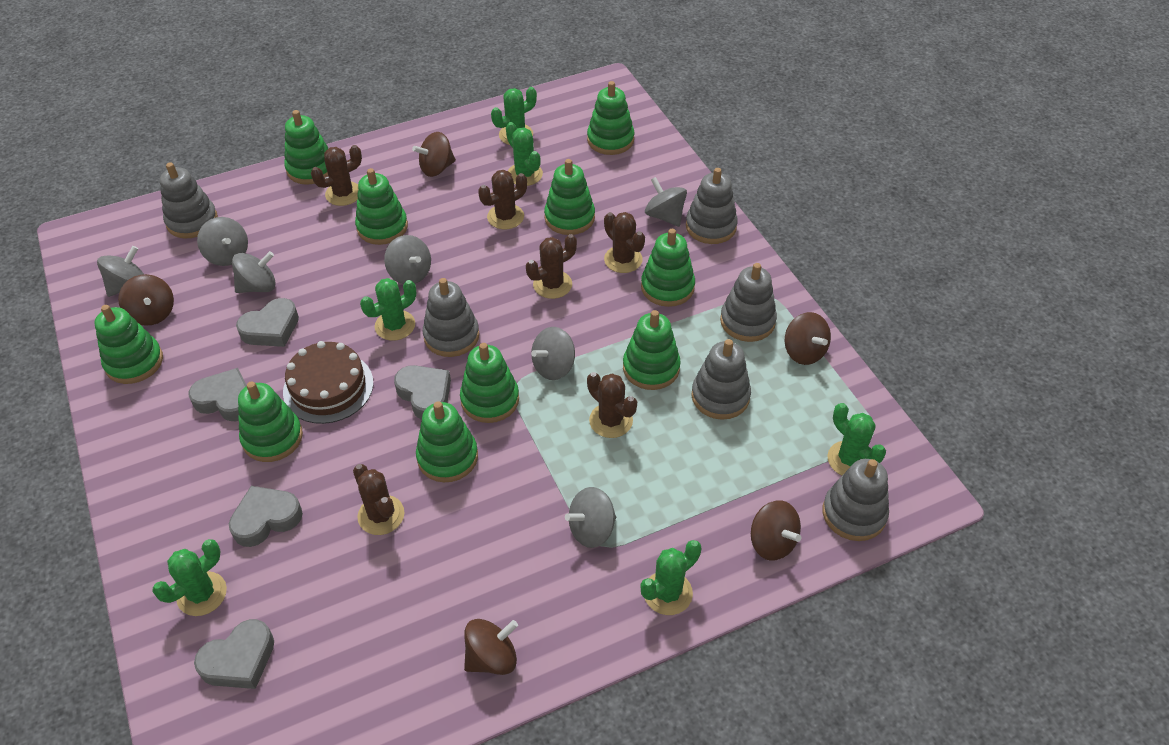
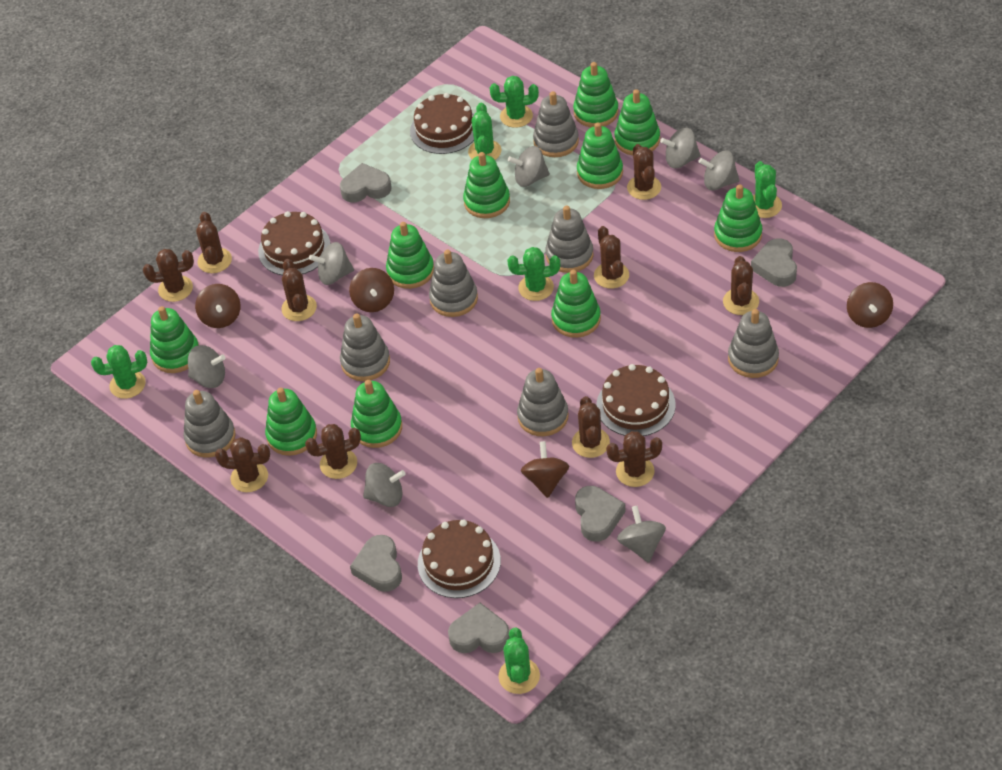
brown cactus: [311,145,362,206] [353,464,405,535] [478,170,527,229] [526,234,577,299] [587,372,637,438] [604,212,645,273] = 6 -> [143,249,194,302] [196,212,232,273] [215,437,270,492] [281,259,317,321] [305,424,361,479] [572,396,610,458] [594,226,629,289] [606,431,662,487] [627,144,661,200] [723,256,759,315] = 10
brown cake: [283,341,373,424] = 1 -> [258,211,331,275] [410,93,474,154] [418,519,501,598] [597,364,676,436] = 4
brown spinning top: [118,274,174,326] [412,132,456,177] [464,619,518,675] [751,500,801,561] [785,312,831,365] = 5 -> [195,284,241,328] [349,268,394,312] [521,441,569,498] [847,282,893,328] = 4
grey stacking toy: [160,162,218,238] [423,278,480,357] [686,168,738,244] [691,339,751,420] [720,263,777,342] [822,459,889,541] = 6 -> [183,390,236,458] [340,314,390,381] [429,250,478,317] [517,368,569,436] [533,91,579,157] [545,205,593,273] [728,309,779,378] = 7

